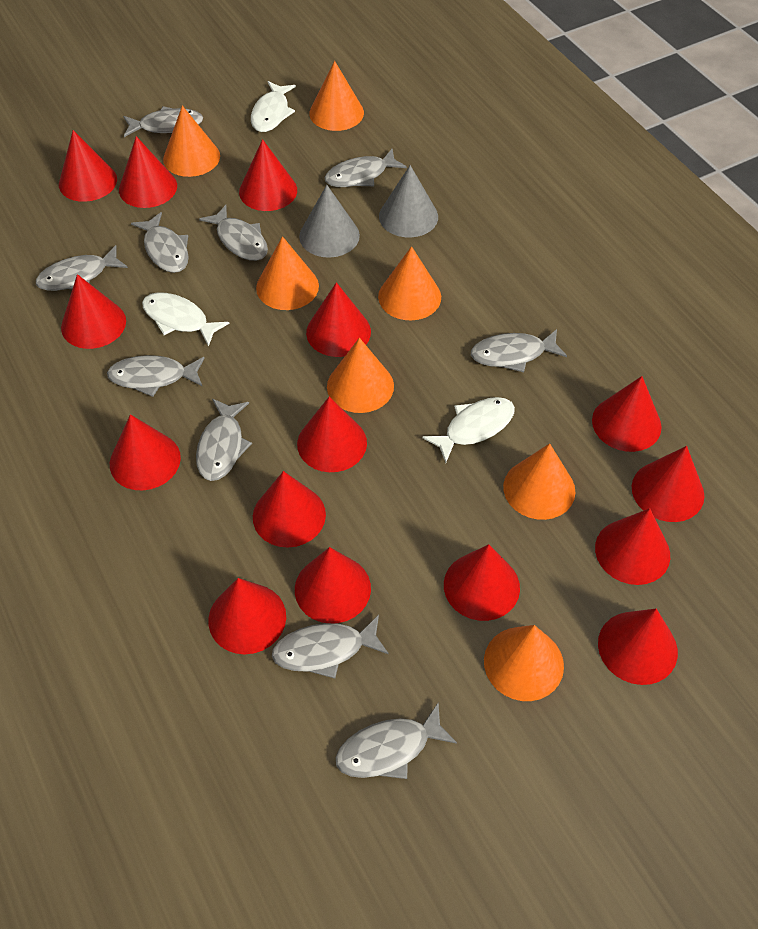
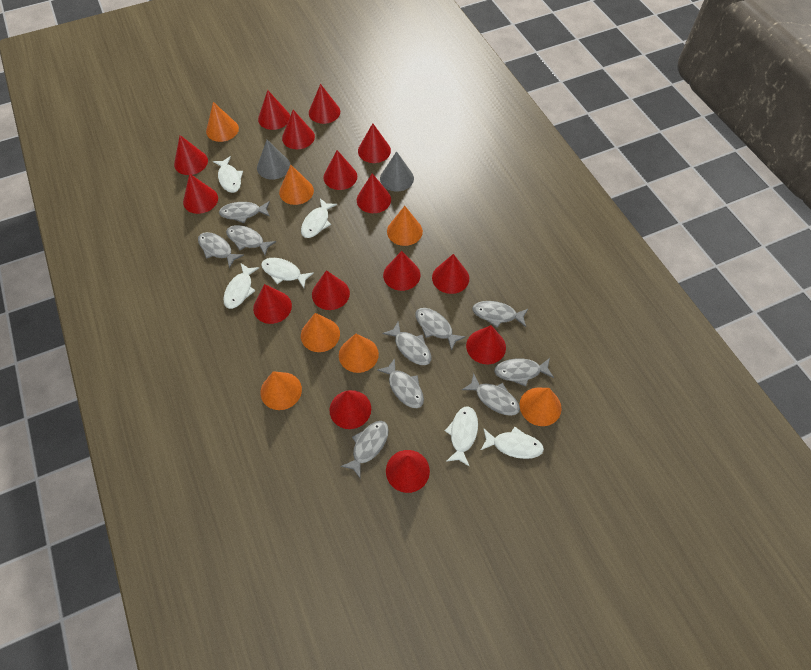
white fish: [142,292,229,347] [251,81,296,132] [422,397,515,463] = 3 -> [213,156,243,193] [223,263,259,309] [261,258,314,288] [301,198,337,238] [445,406,478,467] [481,427,544,459] = 6

